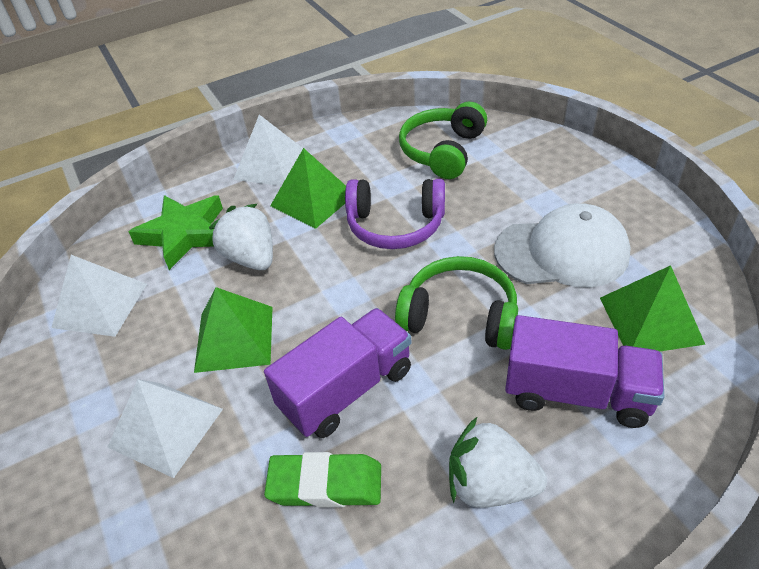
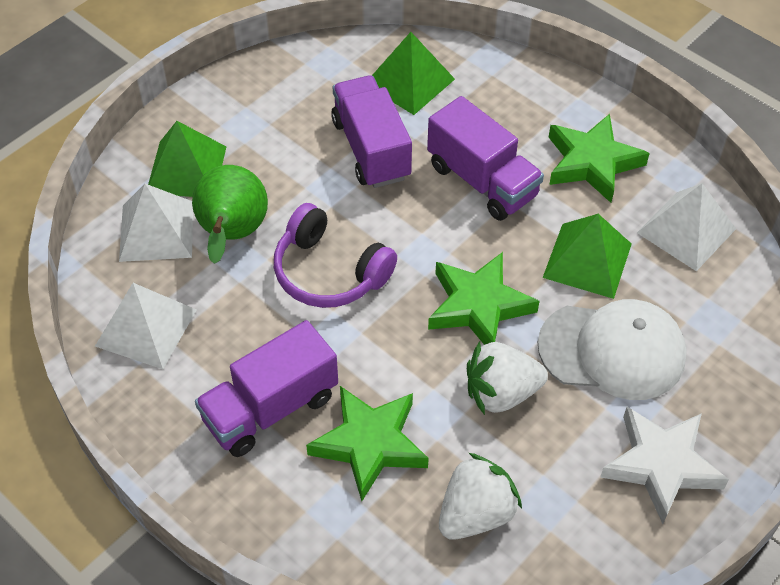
green eraser: [264,452,381,508] = 1 -> none = 0
green headphones: [395,256,518,350] [399,102,487,179] = 2 -> none = 0
green pear: none = 0 -> [192,165,268,264] = 1
green star: [128,195,223,270] = 1 -> [306,386,429,501] [428,252,540,345] [549,114,650,203] = 3
purple truck: [264,308,412,438] [505,315,664,428] = 2 -> [195,320,338,457] [331,75,412,188] [427,96,544,221] = 3
white star: none = 0 -> [600,407,729,524] = 1

